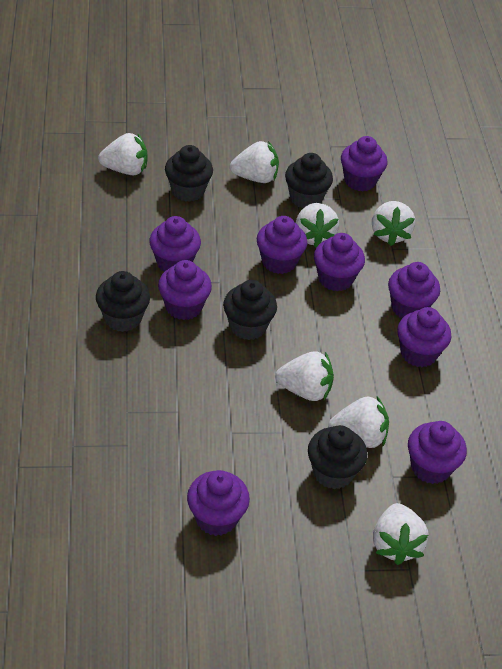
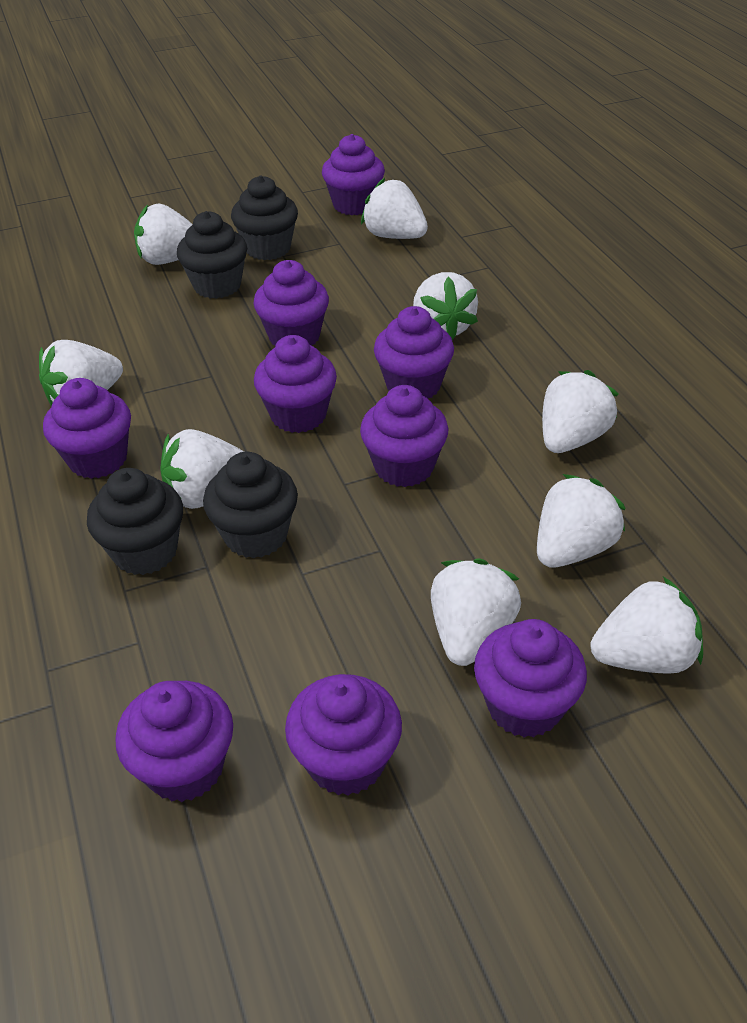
black cupcake: [96,271,150,332] [165,145,213,202] [223,280,277,340] [285,153,333,208] [308,425,367,489] = 5 -> [87,468,183,575] [177,211,247,299] [203,452,298,559] [231,175,298,260] = 4
white strawberry: [98,133,147,175] [230,141,279,183] [275,351,334,401] [296,203,339,248] [328,396,389,448] [372,201,415,246] [373,503,429,565] = 7 -> [39,340,123,406] [134,204,193,265] [160,429,244,509] [361,178,428,239] [413,272,478,340] [431,559,521,666] [537,474,626,567] [542,370,618,453] [590,577,703,674] = 9

